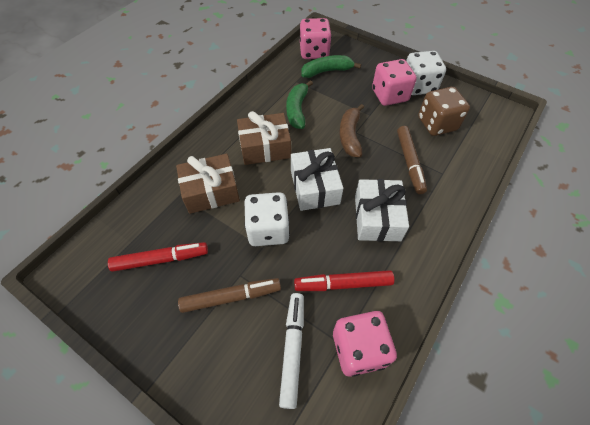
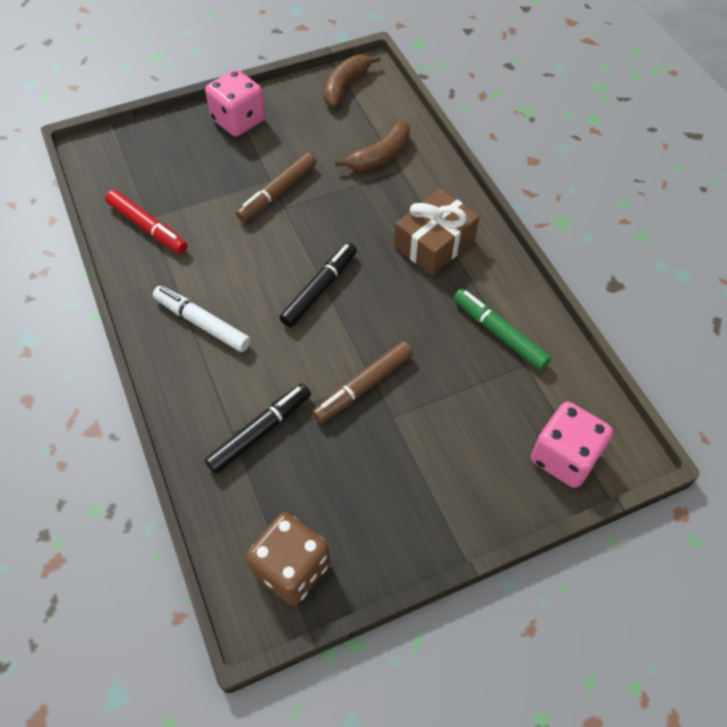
black marker: none = 0 -> [205,383,311,474] [279,243,357,328] = 2
brown banana: [339,104,364,157] = 1 -> [324,55,381,107] [335,121,410,171] = 2
brown gift: [176,154,240,214] [237,111,291,165] = 2 -> [394,189,479,275] = 1
green banana: [286,80,313,129] [301,55,361,78] = 2 -> none = 0
green marker: none = 0 -> [454,289,551,370] = 1
pink dice: [300,18,332,59] [333,311,397,377] [372,59,417,106] = 3 -> [205,69,265,137] [531,402,613,488] = 2
red marker: [108,242,208,272] [294,270,394,291] = 2 -> [105,190,187,254] = 1
white dice: [245,192,290,246] [406,51,446,95] = 2 -> none = 0
white gift: [291,148,343,211] [355,179,409,241] = 2 -> none = 0

